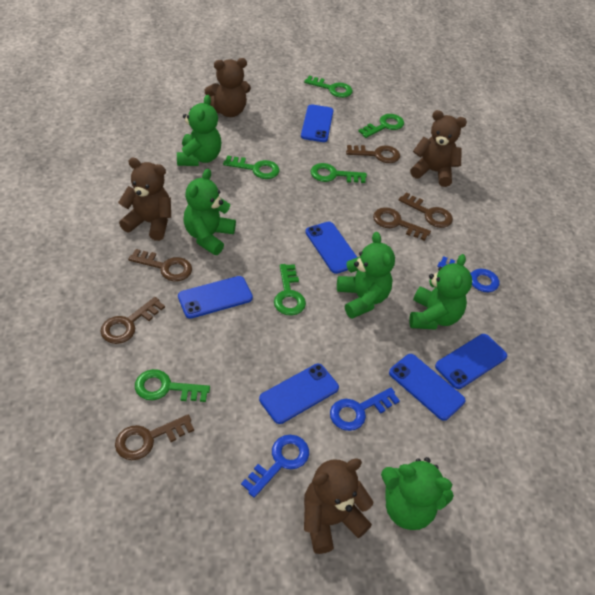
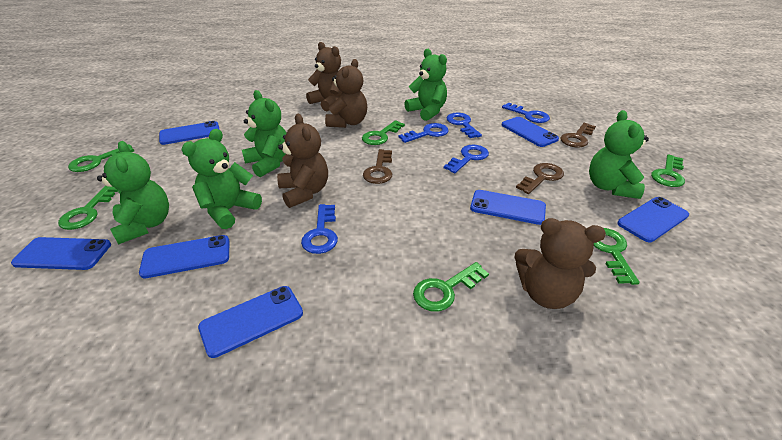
blue key: [241,435,309,498] [330,387,400,431] [437,256,499,292] = 3 -> [301,204,338,254] [398,123,449,143] [444,145,489,173] [447,113,482,138] [502,103,550,123] = 5
blue phone: [178,276,253,319] [259,364,339,424] [301,104,334,142] [305,222,357,274] [389,354,465,421] [435,334,507,389] = 6 -> [11,237,111,270] [139,235,229,278] [159,121,220,145] [198,286,303,358] [470,190,546,225] [502,117,559,147] [617,197,689,242] = 7
brown key: [100,297,165,344] [115,415,194,460] [128,249,192,281] [346,145,400,163] [373,207,431,241] [399,192,453,228] = 6 -> [363,149,392,184] [516,163,564,194] [560,123,596,147] = 3

